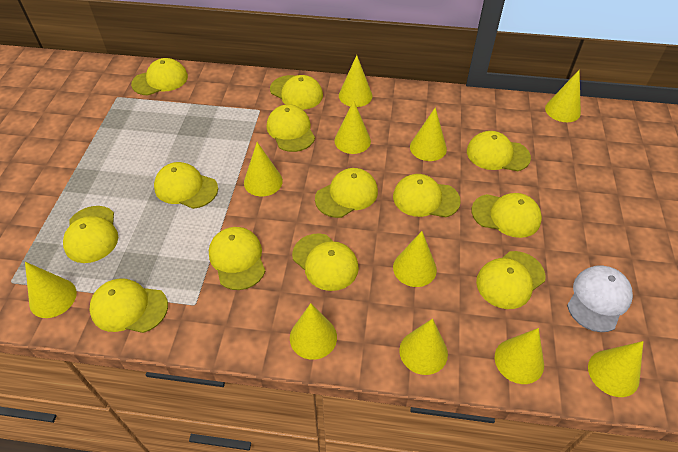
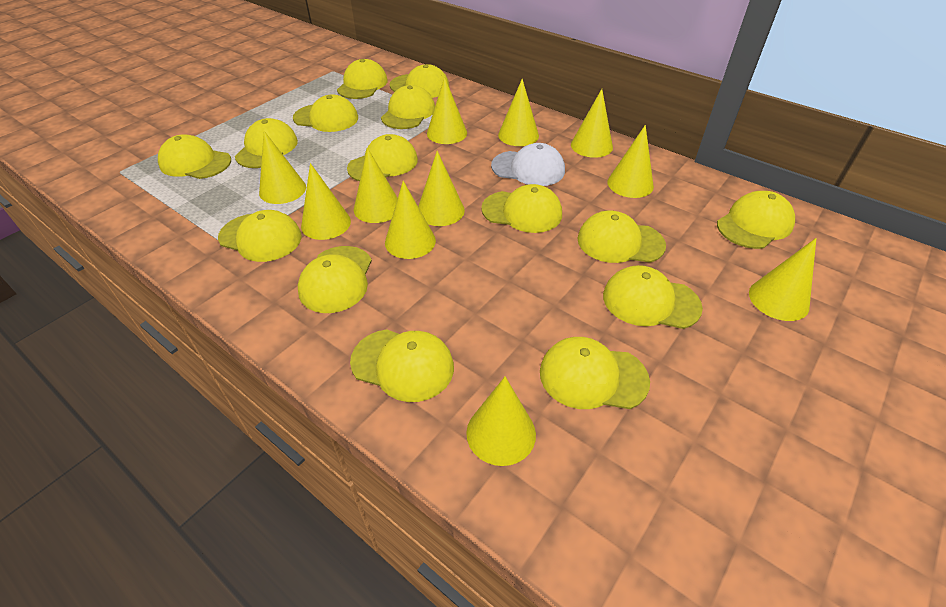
yellow cap: [63,206,118,263] [89,278,168,333] [131,58,188,95] [154,162,218,209] [209,227,265,290] [267,104,315,152] [270,75,323,110] [292,233,359,291] [315,168,378,218] [393,174,461,217] [467,131,531,171] [472,193,542,238] [476,251,546,309] = 13 -> [158,134,231,179] [218,210,302,262] [235,118,298,168] [293,95,358,132] [298,246,372,313] [337,59,388,99] [347,134,418,181] [350,329,454,402] [381,85,435,129] [390,64,450,98] [481,184,562,233] [540,337,650,409] [578,211,666,263] [603,265,703,329] [717,191,795,249] = 15

